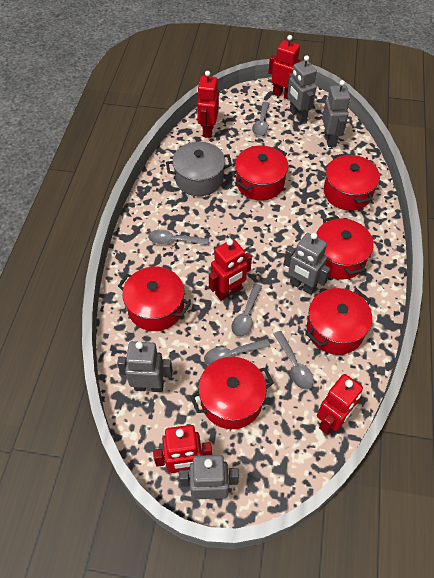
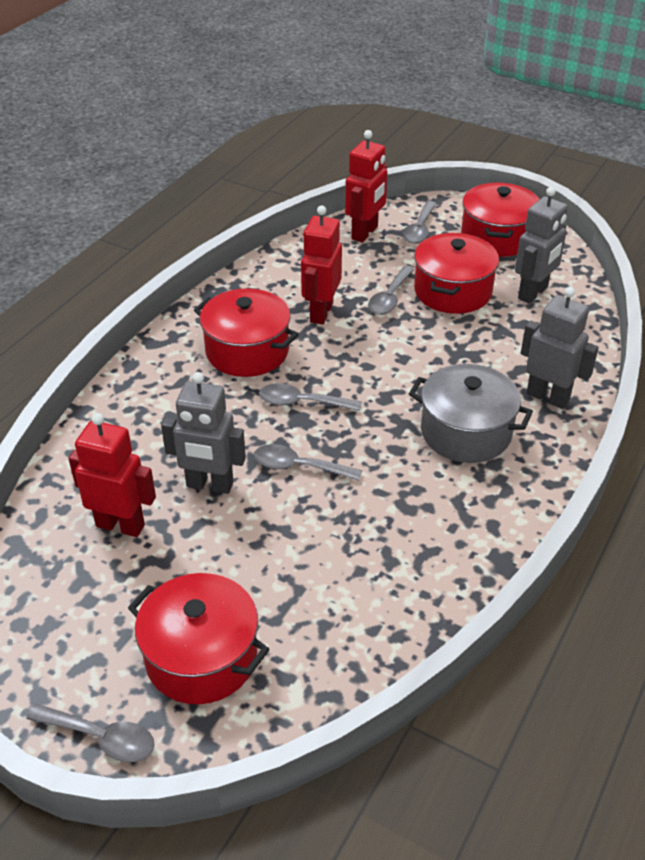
grey robot: [117,341,173,392] [179,455,239,500] [284,233,330,295] [287,55,317,123] [322,80,350,147] = 5 -> [161,372,246,494] [515,187,568,304] [521,287,599,409] = 3
red pot: [118,267,191,331] [190,357,274,429] [235,146,288,201] [307,288,372,355] [316,216,374,279] [324,153,380,211] = 6 -> [128,573,270,704] [194,288,299,377] [414,233,499,314] [461,183,540,257] = 4
red robot: [153,425,212,473] [197,71,219,138] [209,239,252,301] [268,35,301,100] [317,374,363,435] = 5 -> [68,413,156,537] [301,205,342,325] [345,130,387,242] = 3

